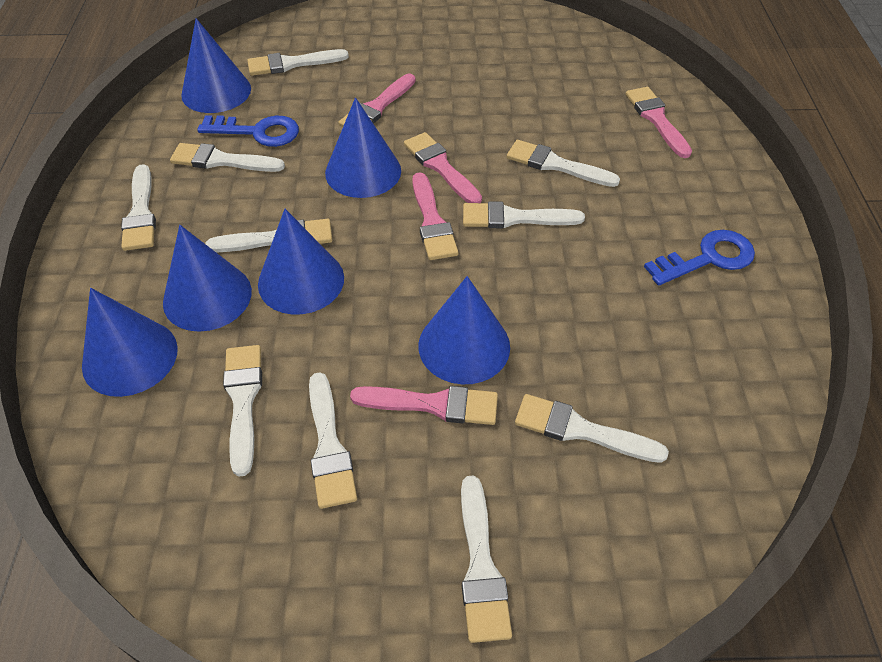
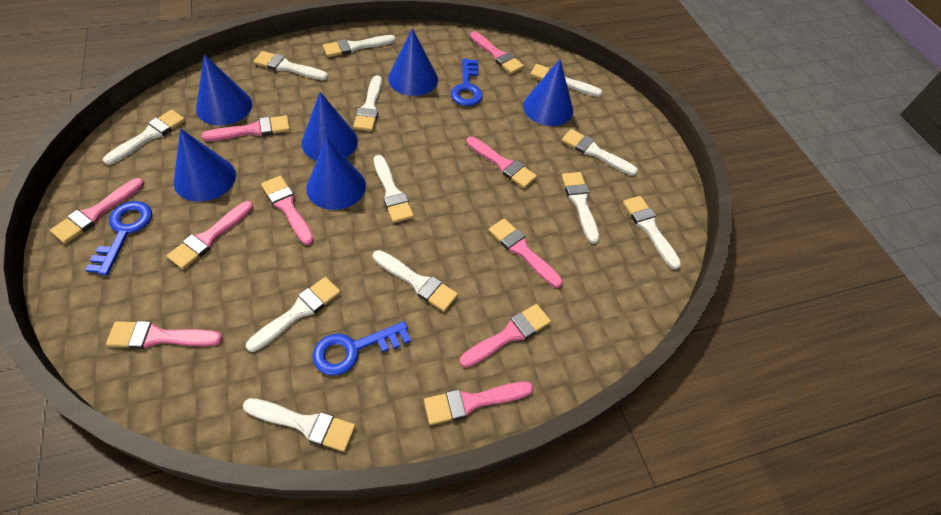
blue key: [197,115,299,147] [644,230,755,286] = 2 -> [85,201,152,275] [313,321,411,376] [451,59,483,106] = 3
pink brush: [338,74,416,127] [350,386,498,425] [404,132,482,203] [412,172,458,260] [626,87,692,158] = 5 -> [50,178,144,244] [106,321,223,349] [167,201,253,269] [202,115,290,141] [261,176,314,245] [424,382,533,425] [460,304,551,368] [466,137,537,188] [470,31,524,74] [489,218,563,288] = 10
white brush: [121,164,156,251] [170,143,285,172] [205,219,332,252] [223,345,262,477] [247,49,349,76] [309,372,357,509] [461,476,512,643] [463,201,585,228] [507,140,620,187] [515,394,669,463] = 10 -> [103,110,185,165] [243,398,356,452] [246,277,341,352] [253,51,328,80] [323,35,396,57] [353,75,382,131] [373,250,458,312] [374,155,414,223] [530,64,602,97] [561,129,638,176] [561,172,599,244] [623,196,681,270] = 12

